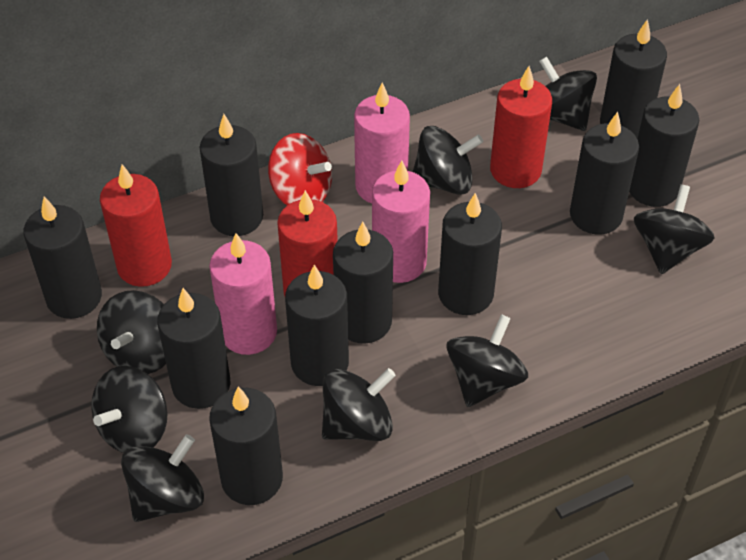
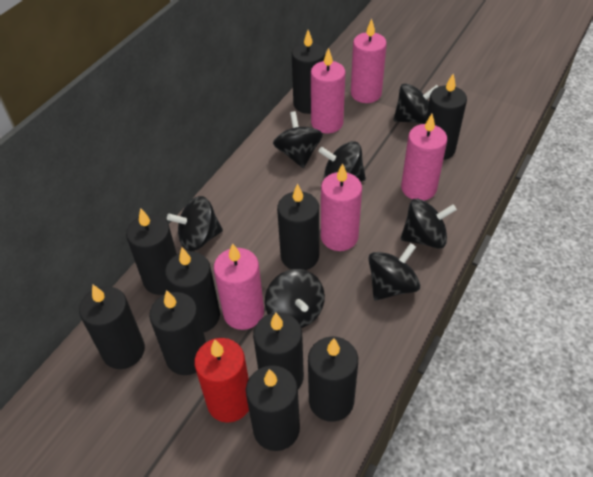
black spinning top: [91,366,168,453] [97,290,166,374] [121,434,204,522] [322,368,396,441] [413,126,483,195] [447,314,528,407] [539,56,597,131] [634,184,714,274] = 8 -> [167,196,223,251] [265,269,325,328] [273,111,323,168] [319,141,366,182] [368,243,420,300] [394,83,438,124] [401,199,457,249] = 7
pink candle: [209,233,277,355] [354,82,410,203] [372,161,430,283] = 3 -> [214,243,264,330] [311,48,345,133] [321,163,362,251] [351,19,387,103] [401,114,447,201] = 5
red candle: [100,164,172,287] [277,190,338,296] [490,66,552,188] = 3 -> [194,338,249,423] = 1
red spinning top: [268,133,332,205] = 1 -> none = 0

